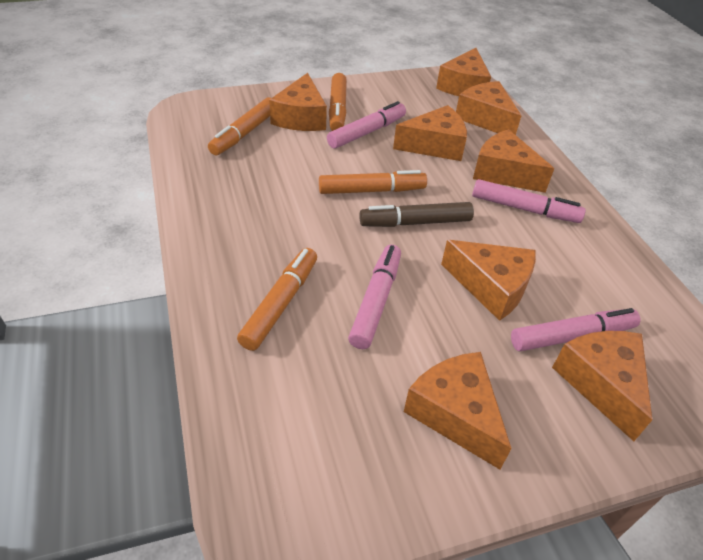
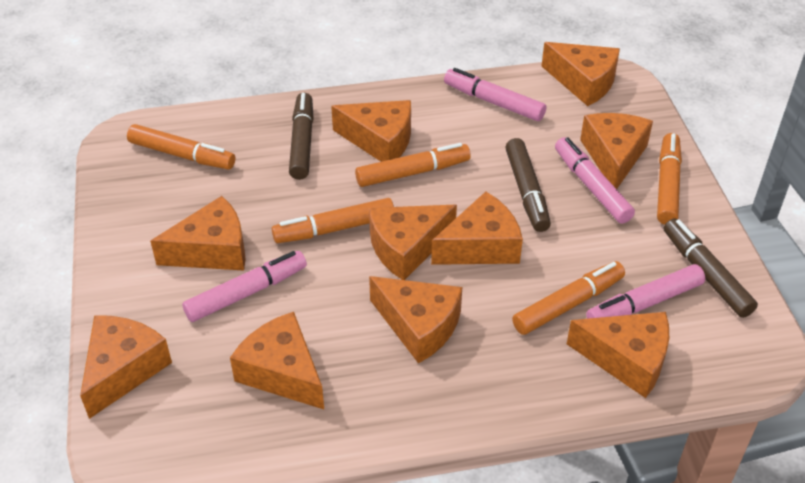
brown marker: [359,202,474,227] = 1 -> [289,93,314,180] [505,138,551,232] [664,218,758,318] = 3
orange cheese: [269,73,327,131] [393,105,467,161] [404,352,512,470] [436,48,491,96] [441,240,536,321] [456,81,521,135] [473,129,554,193] [552,331,652,441] = 8 -> [80,315,172,419] [150,196,246,271] [230,312,324,409] [331,100,411,162] [369,205,457,280] [369,276,462,364] [431,191,523,265] [542,42,620,106] [567,312,669,398] [580,113,653,189] = 10
orange marker: [208,97,271,155] [237,248,317,351] [319,170,427,194] [329,73,347,131] = 4 -> [127,124,235,170] [272,198,394,243] [355,143,471,187] [512,261,625,335] [657,133,682,225] = 5

